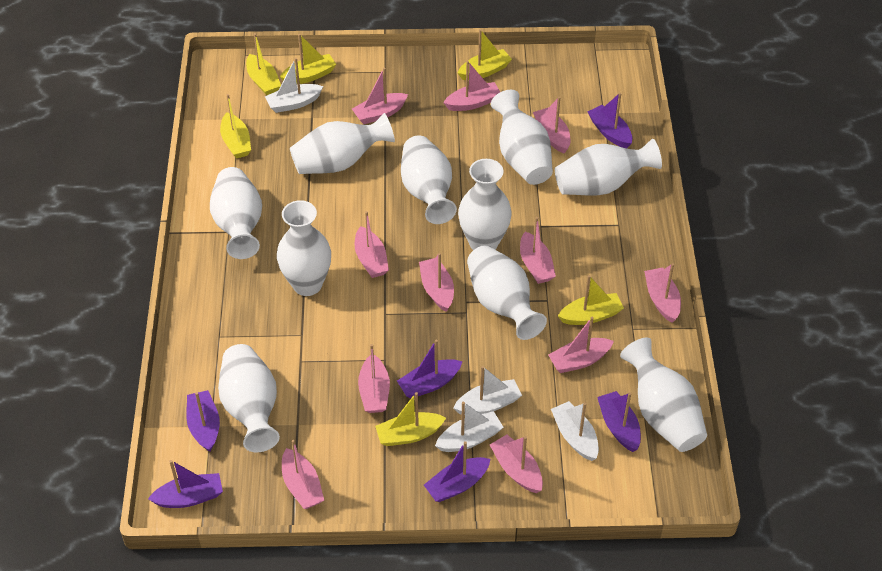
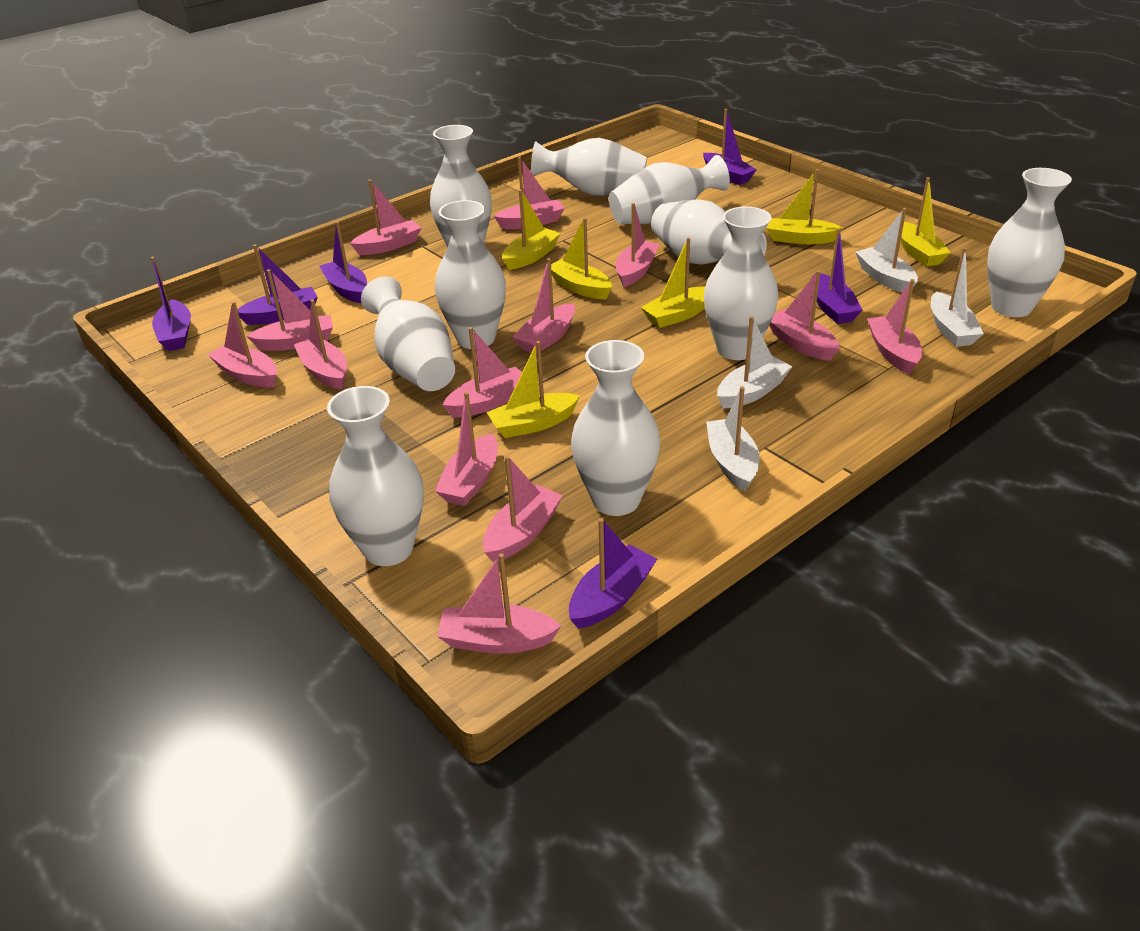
pink boat: [282,440,324,509] [352,68,408,124] [355,211,389,278] [358,344,390,413] [419,253,454,312] [443,61,500,111] [490,435,543,493] [520,217,556,284] [533,96,571,153] [548,316,614,373] [644,263,681,323] = 11 -> [208,301,277,387] [247,269,333,351] [294,299,347,390] [350,179,421,255] [435,392,498,506] [437,553,561,654] [443,327,522,417] [483,456,563,562] [494,156,565,229] [513,258,575,354] [616,203,659,287] [769,270,839,361] [867,279,922,374] = 13

